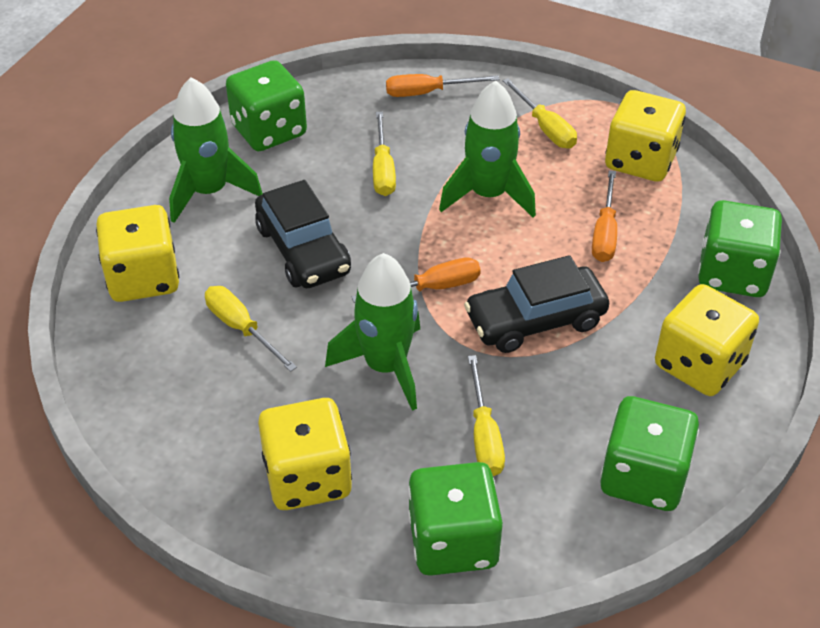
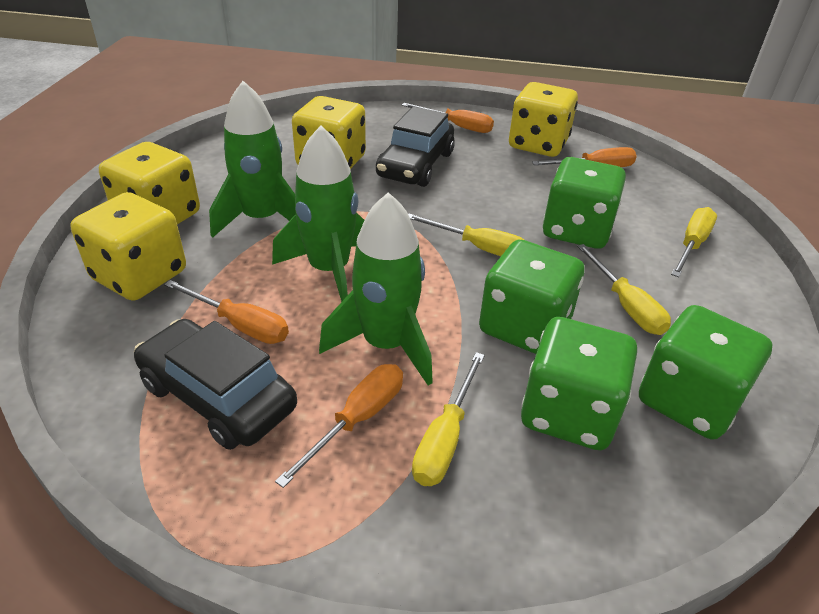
orange screwdriver: [352,257,481,303] [386,74,499,97] [592,170,617,262] = 3 -> [164,280,289,344] [275,364,403,488] [402,103,494,133] [532,147,637,167] = 4

